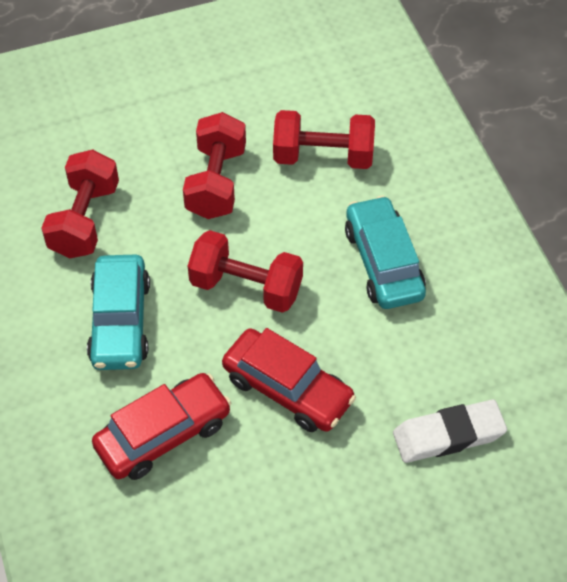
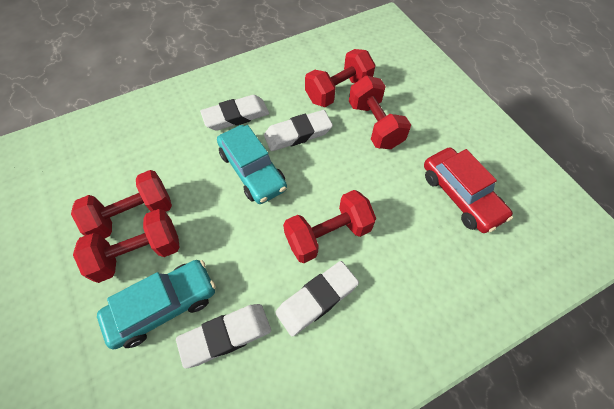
red car: [92,373,231,480] [222,328,356,432] = 2 -> [424,147,513,233] = 1
red dumbbell: [42,149,119,258] [183,112,246,219] [188,230,303,313] [273,110,375,169] = 4 -> [71,170,172,239] [73,209,180,283] [283,190,376,263] [305,49,376,107] [349,76,411,149] = 5
white eraser: [393,400,507,463] = 1 -> [176,304,271,368] [200,95,269,131] [264,110,333,151] [275,261,359,337] = 4

